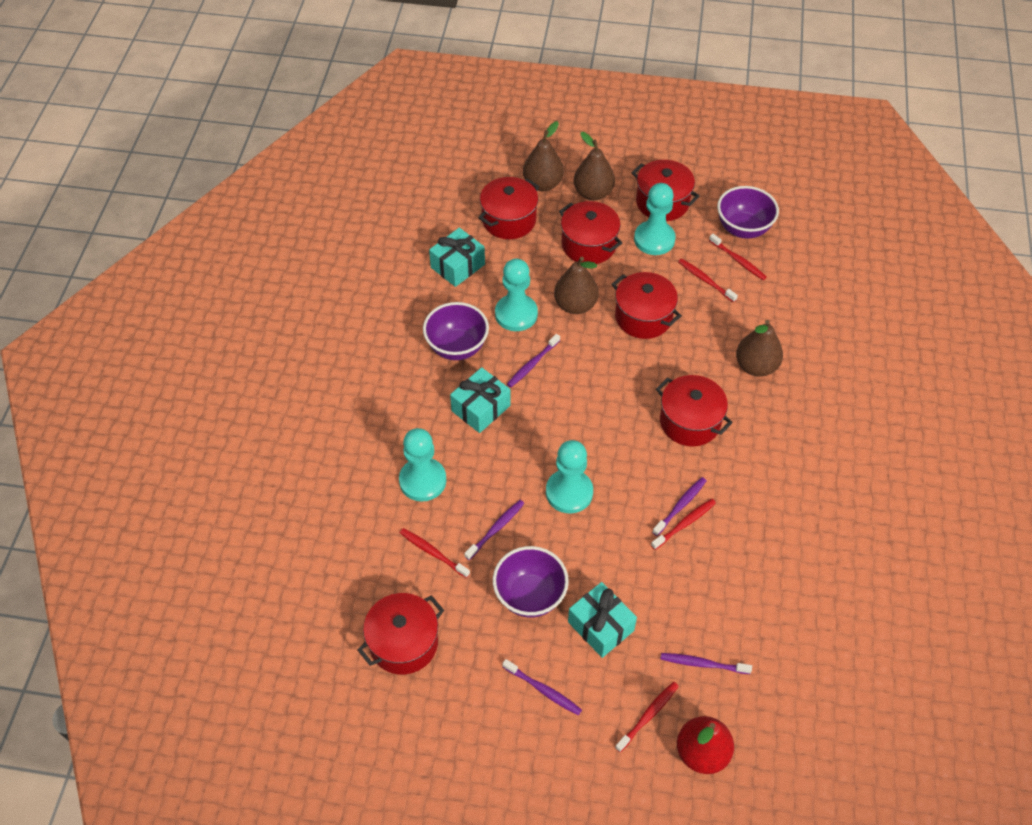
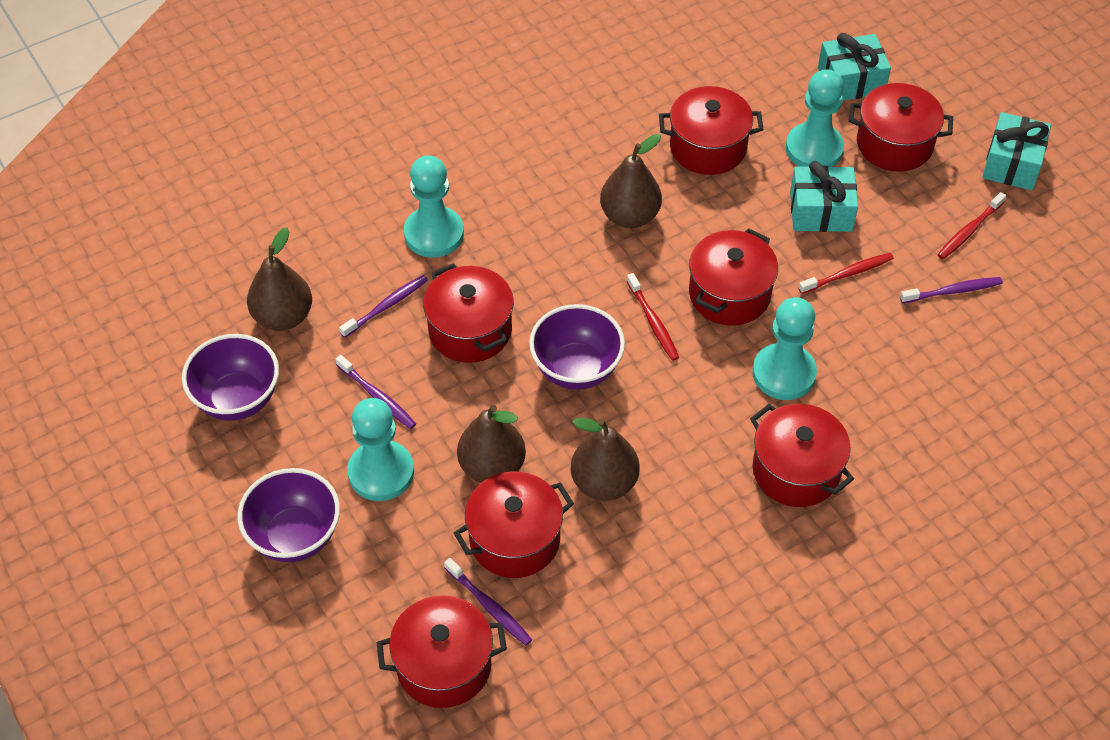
purple toothbrush: [464,500,524,560] [502,659,582,716] [507,334,560,387] [652,477,707,536] [661,653,752,674] = 5 -> [335,355,416,429] [339,275,428,338] [444,558,532,646] [900,277,1003,303] = 4
red pear: [677,716,734,774] = 1 -> none = 0
red pot: [358,593,444,675] [478,177,539,239] [559,201,622,264] [612,272,682,339] [632,160,700,221] [656,375,733,446] = 6 -> [376,595,507,708] [423,263,514,363] [454,472,574,578] [659,86,764,175] [689,228,778,326] [750,404,854,507] [849,83,953,172] = 7
red toothbrush: [400,528,470,578] [615,682,679,753] [651,499,716,550] [678,259,738,303] [709,234,767,280] = 5 -> [627,273,679,361] [798,253,894,294] [937,192,1006,259] = 3

